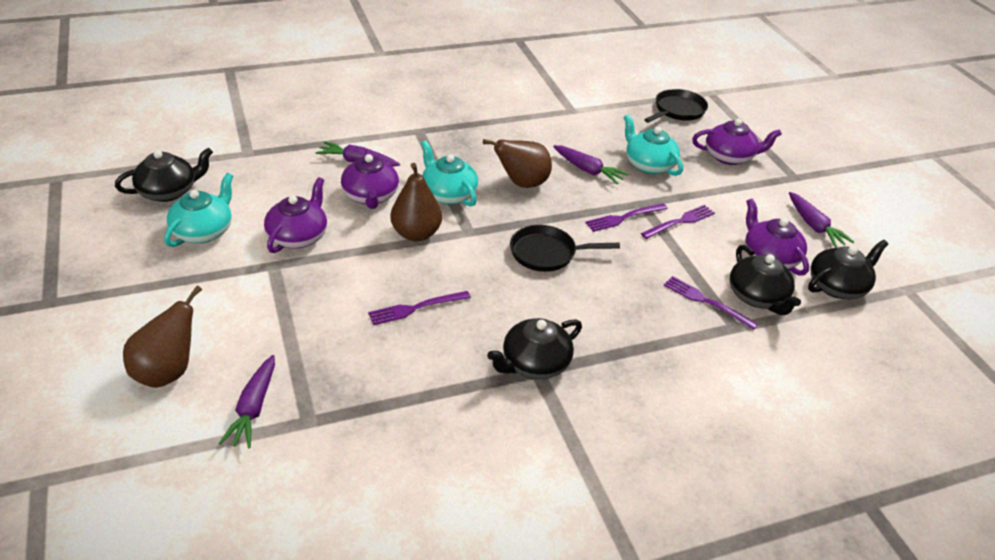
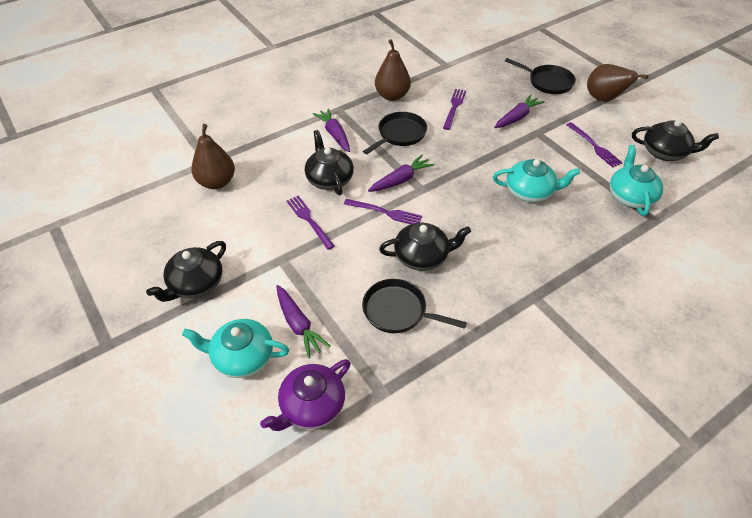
black pan: [510,225,620,272] [644,89,708,123] = 2 -> [362,279,467,333] [363,112,427,154] [505,58,576,94] = 3
purple teapot: [264,177,327,253] [341,149,399,209] [692,119,782,165] [745,199,809,276] = 4 -> [260,359,351,431] = 1

